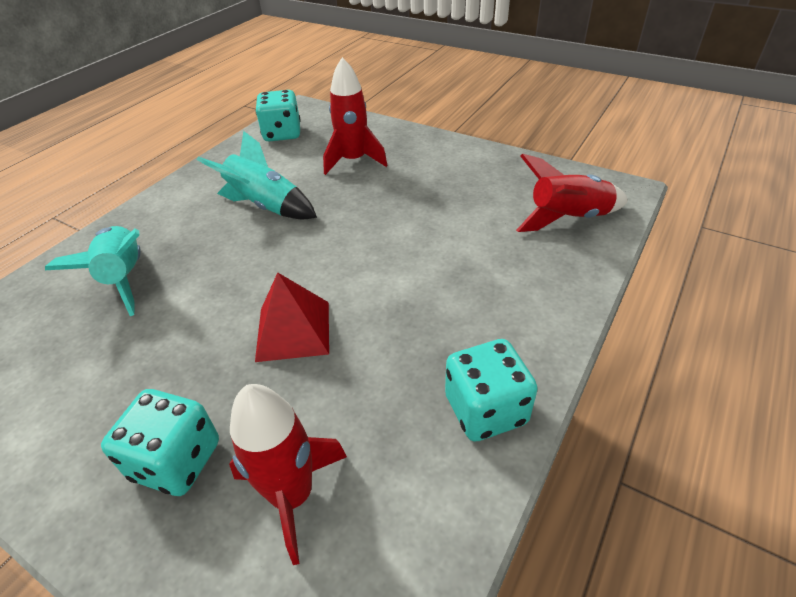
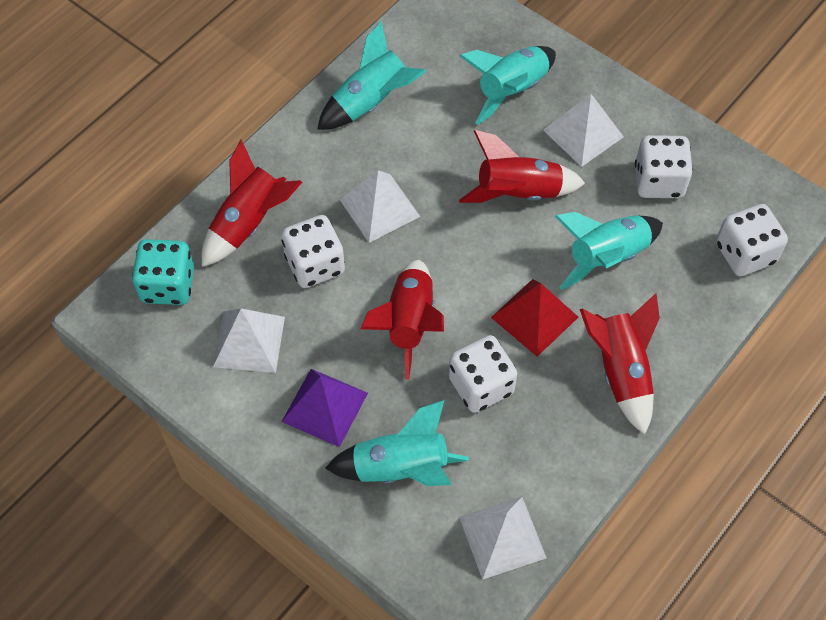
purple pyramid: none = 0 -> [282,369,368,447] = 1
red rocket: [229,384,347,565] [323,57,388,175] [516,154,628,232] = 3 -> [202,140,302,267] [360,260,444,380] [459,130,585,203] [580,293,660,435] = 4
turquoise dice: [101,389,219,496] [255,90,300,141] [445,339,538,441] = 3 -> [132,239,194,305] = 1
turquoise rocket: [45,226,141,316] [197,131,317,219] = 2 -> [317,21,427,130] [325,400,469,486] [460,46,556,125] [554,212,663,290] = 4
white dice: none = 0 -> [281,215,345,288] [449,335,517,413] [635,135,693,198] [716,204,788,276] = 4
white pyramid: none = 0 -> [213,309,285,373] [339,170,420,243] [459,497,546,580] [543,94,624,167] = 4

